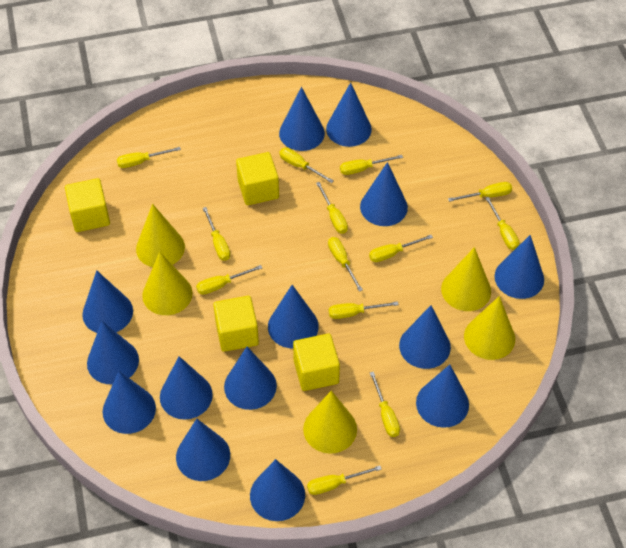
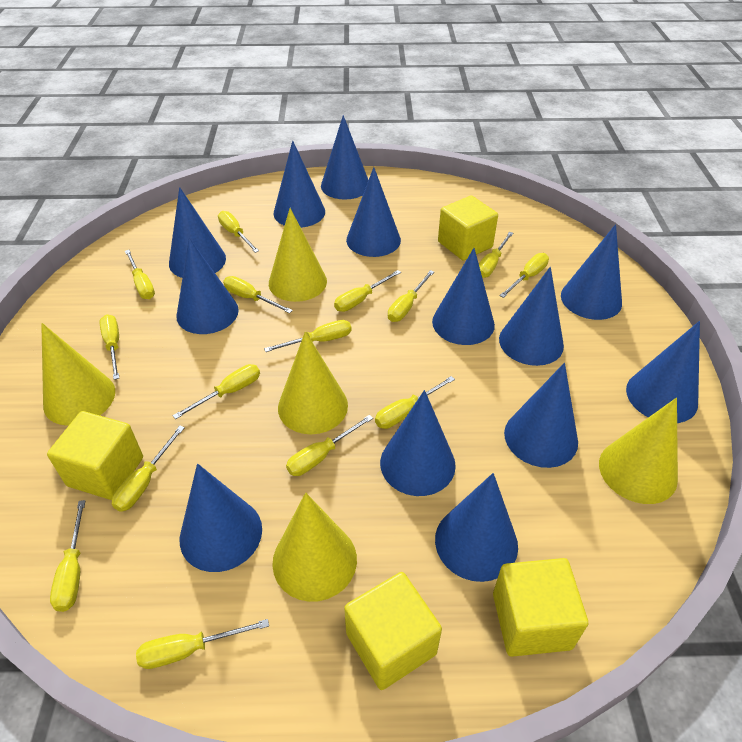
blue cone: [82,271,133,333] [87,321,139,384] [103,371,156,434] [160,356,213,420] [176,419,230,481] [224,347,277,410] [250,459,305,521] [268,285,319,348] [279,87,325,151] [326,82,372,147] [360,162,408,226] [399,305,451,369] [416,364,469,428] [495,235,544,299] = 14 -> [169,187,226,278] [176,238,239,334] [180,464,262,572] [273,140,325,228] [321,115,368,199] [346,167,401,257] [380,390,456,496] [432,248,495,345] [435,473,518,582] [499,267,564,366] [504,363,578,468] [561,224,622,320] [626,321,700,423] = 13
yellow screwdriver: [117,147,181,168] [196,265,262,295] [203,207,230,261] [279,148,334,183] [307,466,382,495] [316,182,348,233] [328,237,363,292] [329,301,399,319] [340,155,403,175] [369,235,433,262] [370,372,400,437] [448,182,512,202] [485,197,519,250] = 13 -> [50,500,86,612] [99,314,119,380] [112,426,185,512] [125,250,155,299] [136,619,269,669] [173,364,260,419] [218,211,259,253] [223,276,293,313] [264,320,352,352] [286,415,373,476] [334,270,401,312] [375,376,455,429] [388,270,434,322] [479,232,513,278] [499,253,549,298] = 15

